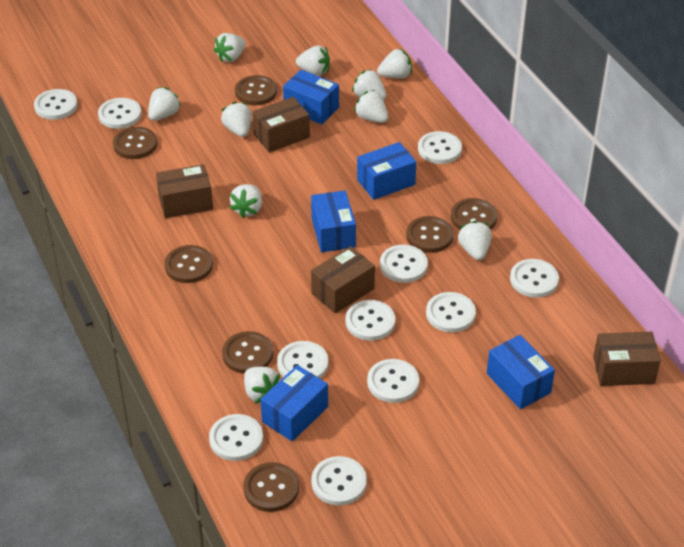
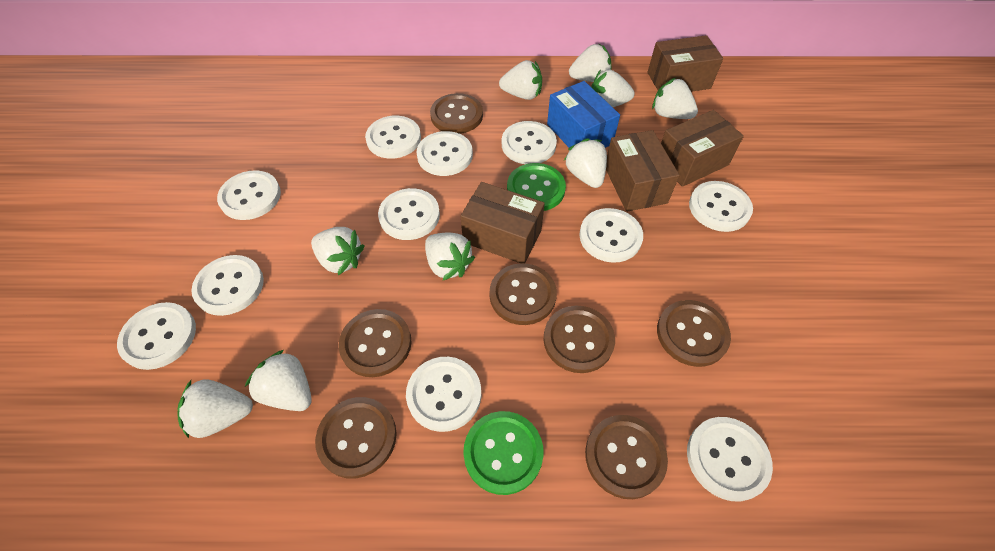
blue box: [260,365,328,441] [283,70,339,124] [311,191,356,252] [357,142,416,200] [487,335,555,409] = 5 -> [547,81,620,148] = 1
green button: none = 0 -> [463,411,543,495] [507,163,566,211] = 2
white strawberry: [148,87,181,121] [213,33,246,62] [221,102,252,137] [230,184,262,218] [244,367,281,403] [296,45,330,75] [352,69,387,100] [354,90,388,123] [377,49,412,78] [458,221,492,260] = 10 -> [177,379,253,438] [245,350,312,411] [311,227,365,275] [425,233,475,280] [499,60,542,100] [564,138,607,188] [569,44,611,82] [591,69,634,107] [652,78,698,119] = 9

